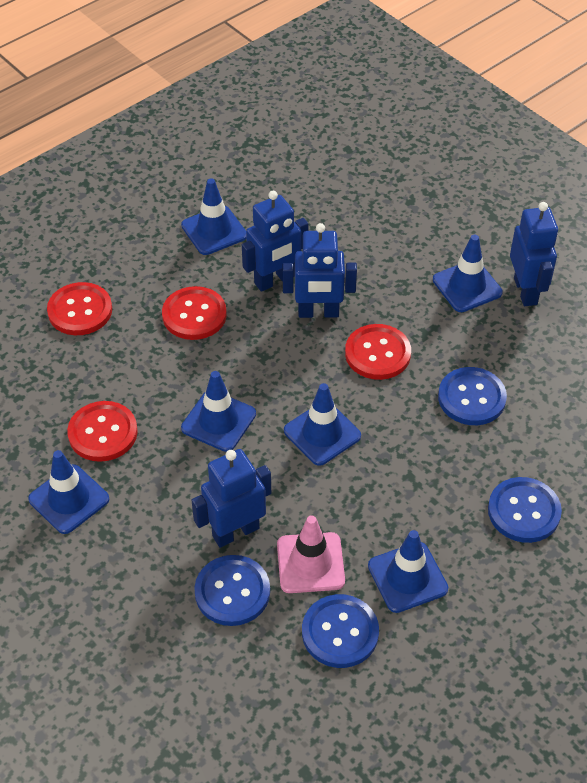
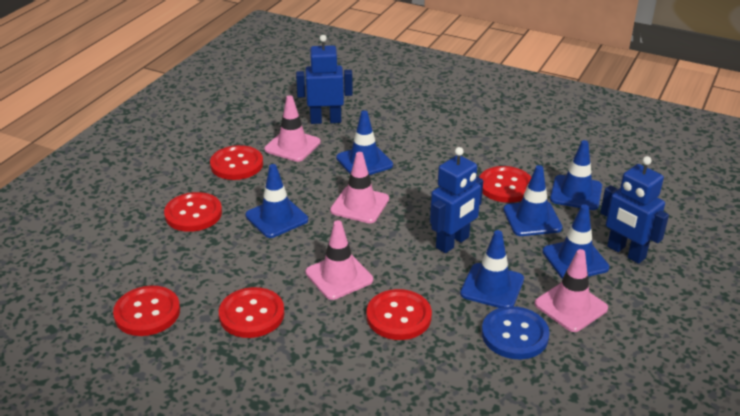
blue button: [194,555,270,626] [302,594,379,668] [438,367,507,425] [488,477,562,543] = 4 -> [482,306,550,359] = 1
blue robot: [192,449,271,548] [242,191,309,292] [283,223,357,318] [510,202,558,306] = 4 -> [296,35,353,124] [430,147,483,253] [600,156,669,264] = 3
pink traffic cone: [277,515,345,593] = 1 -> [264,95,321,162] [305,220,373,300] [330,152,389,223] [535,249,608,332] = 4
red button: [47,282,112,335] [67,401,138,462] [162,286,227,340] [345,324,411,380] = 4 -> [113,286,180,336] [164,192,222,232] [210,145,263,180] [219,287,285,338] [367,289,432,340] [479,166,531,203] = 6

